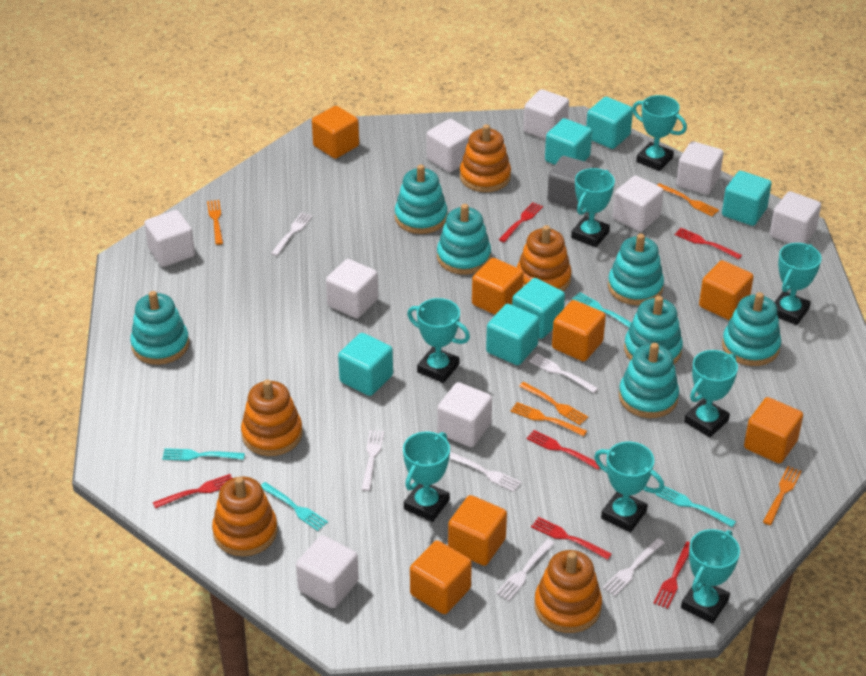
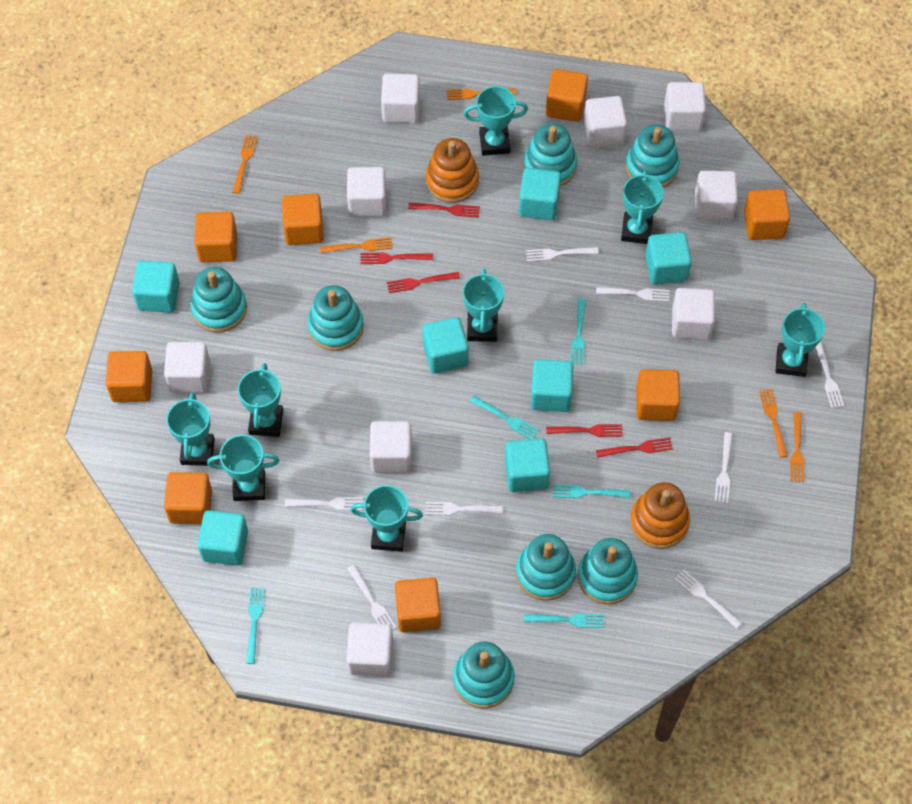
grey cube: [547,156,594,210] = 1 -> none = 0
orange cube: [312,106,359,159] [410,540,472,614] [448,495,507,566] [472,258,524,315] [552,300,606,362] [699,260,754,320] [744,397,803,464] = 7 -> [106,351,152,402] [164,472,212,524] [194,212,237,262] [282,194,324,245] [395,577,441,633] [546,69,588,122] [636,369,680,421] [744,189,790,240] = 8
orange stacking toy: [212,477,278,556] [241,379,302,456] [460,124,511,192] [517,225,572,291] [534,550,602,633] = 5 -> [426,138,479,203] [630,482,690,549] = 2
red fork: [153,474,232,509] [498,202,543,242] [526,430,600,470] [531,517,612,560] [653,542,690,609] [675,228,742,259] = 6 -> [360,252,433,264] [387,272,460,293] [408,203,480,218] [546,424,623,437] [596,437,673,458] = 5
turquoise cube: [338,333,393,396] [486,304,539,365] [512,278,565,339] [545,118,592,165] [586,97,633,149] [722,171,772,226] = 6 -> [132,261,180,313] [197,510,248,566] [422,317,469,374] [505,438,550,492] [519,168,561,220] [531,359,573,412] [645,232,692,285] = 7
turquoise fork: [162,448,245,461] [261,482,328,531] [572,292,631,327] [655,486,736,527] = 4 -> [246,588,265,664] [469,396,539,439] [524,613,604,628] [553,484,631,498] [570,299,586,365] = 5
white fork: [271,212,313,256] [361,430,384,491] [450,452,521,492] [496,539,555,601] [529,354,598,393] [602,538,664,596] = 6 -> [285,497,363,510] [348,565,397,630] [425,502,503,515] [526,247,599,262] [596,287,669,302] [674,569,742,629] [714,432,733,504] [815,341,844,408] = 8

